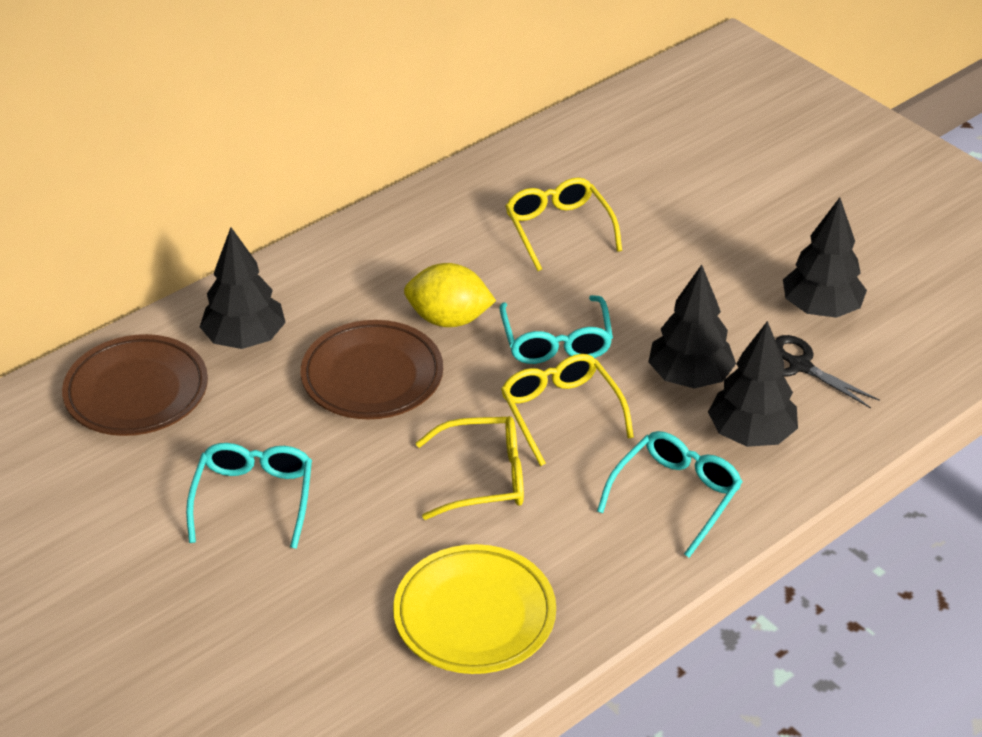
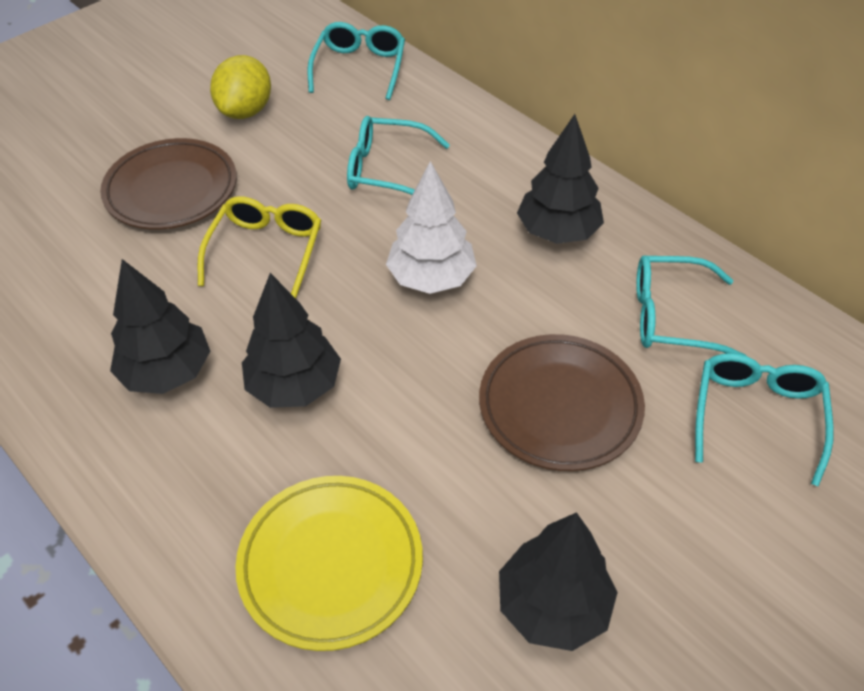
black scissors: [775,335,880,408] = 1 -> none = 0
turquoise glasses: [186,443,312,549] [499,295,613,364] [597,431,742,558] = 3 -> [308,22,405,100] [347,116,450,195] [636,255,746,356] [695,353,834,487] = 4
white tree: none = 0 -> [386,161,477,294] = 1
yellow glasses: [416,416,524,520] [501,354,634,466] [506,178,622,271] = 3 -> [198,196,321,298] = 1

